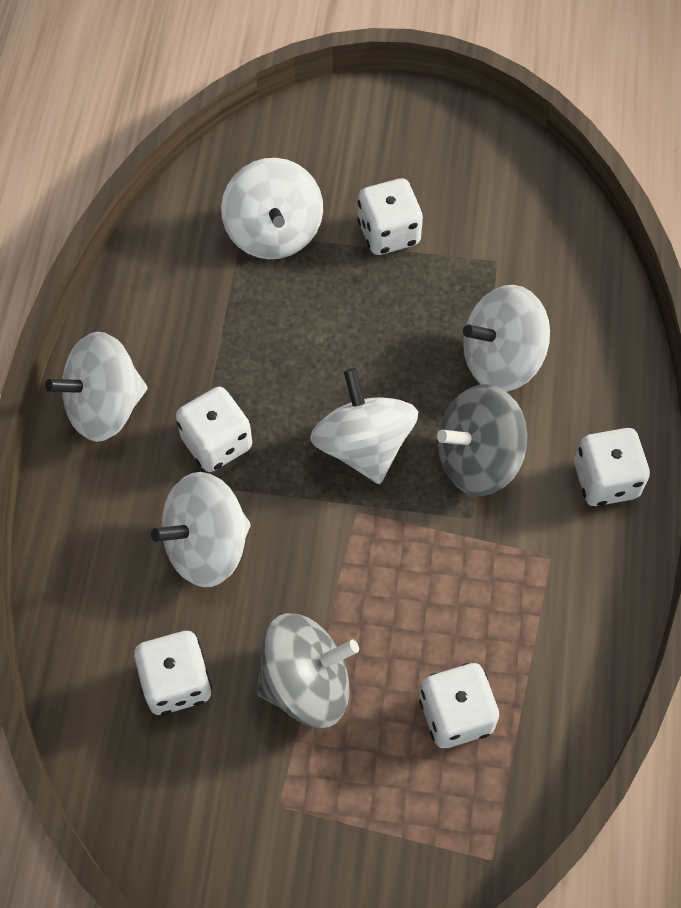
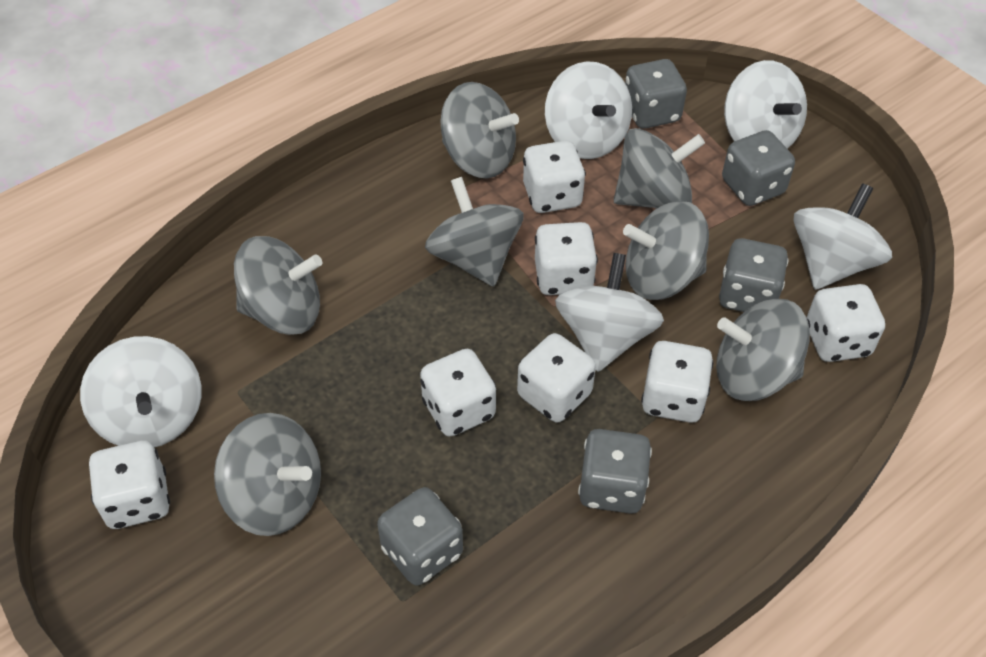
grey dice: none = 0 -> [377,487,463,585] [578,429,652,514] [625,59,687,129] [719,238,789,312] [722,130,795,206] = 5
grey spinning top: [256,613,359,728] [437,384,527,496] = 2 -> [214,413,321,536] [234,236,322,335] [425,177,524,287] [440,82,519,178] [614,128,705,208] [623,201,709,300] [716,299,810,401] = 7
white dice: [134,631,212,715] [176,387,252,472] [357,178,423,255] [419,663,499,748] [574,428,650,506] = 5 -> [89,440,170,529] [420,349,496,437] [517,333,596,422] [523,141,586,213] [535,222,598,295] [641,341,714,423] [806,284,885,362] = 7

